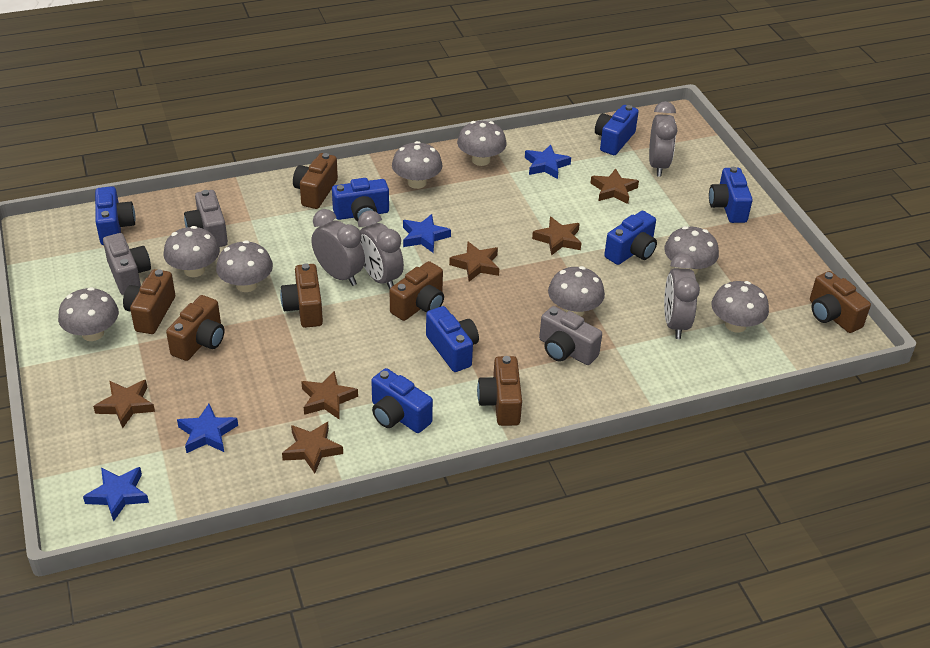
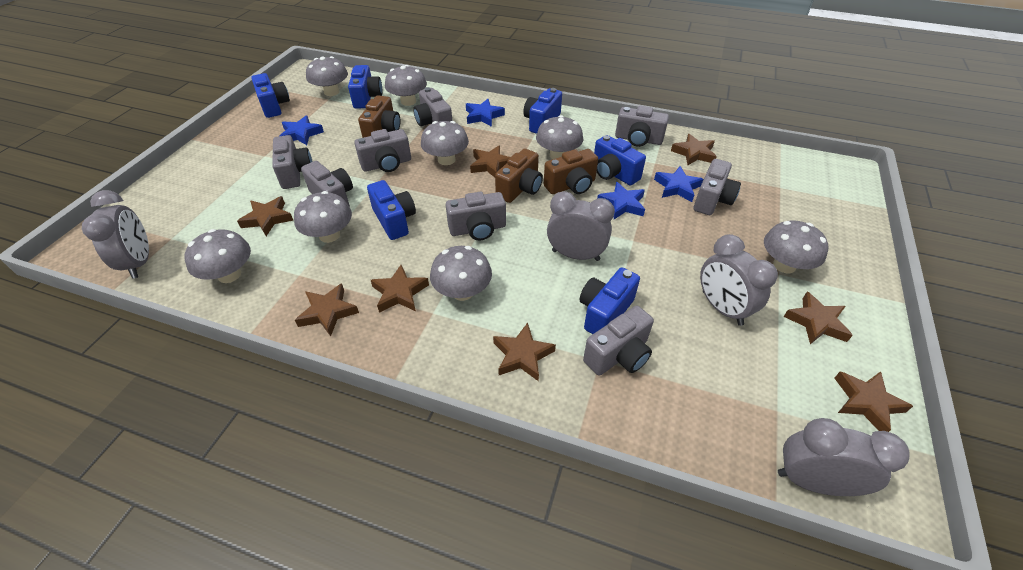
blue camera: [95,186,136,245] [332,178,389,222] [371,368,433,433] [426,306,479,372] [595,105,639,155] [604,211,657,265] [709,167,753,223] = 7 -> [251,73,290,118] [348,65,382,109] [367,180,416,240] [523,88,562,134] [580,267,640,334] [594,135,646,186] = 6
brown camera: [123,269,175,334] [166,295,224,361] [280,263,323,328] [293,153,338,209] [390,261,444,321] [477,356,522,426] [810,271,871,333] = 7 -> [358,95,401,138] [495,148,543,203] [544,149,598,194] = 3
brown star: [93,380,155,428] [282,422,343,473] [301,371,358,420] [449,242,499,282] [532,217,581,256] [590,168,639,204] = 6 -> [237,196,294,236] [295,283,359,336] [371,265,429,313] [470,145,510,178] [493,322,556,381] [671,134,717,165] [784,292,853,344] [835,371,913,432] = 8
grey camera: [103,233,151,295] [184,190,228,247] [539,306,602,365] = 3 -> [272,135,313,189] [301,161,353,207] [354,129,411,172] [413,87,452,126] [446,192,506,241] [583,306,654,376] [615,106,669,147] [693,159,741,215] = 8

